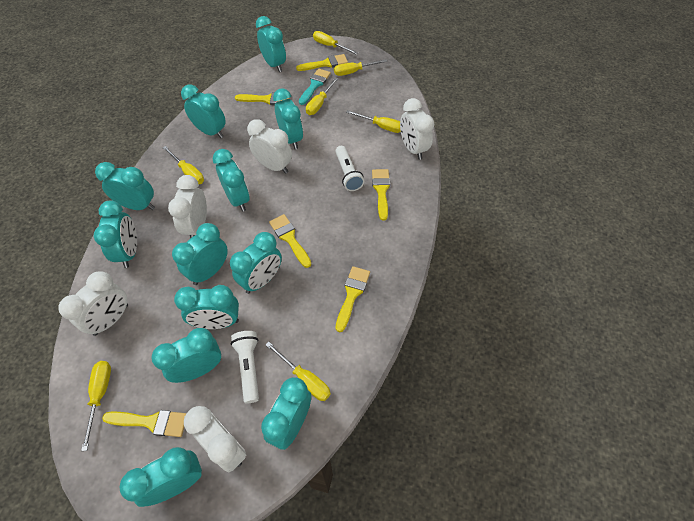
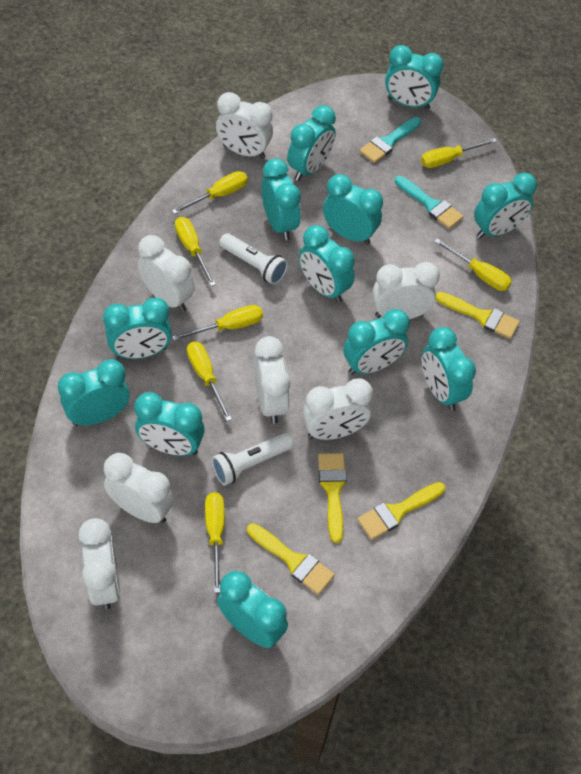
turquoise brush: [299,69,331,105] = 1 -> [359,117,421,163] [395,176,464,229] = 2
white clock: [58,271,128,336] [168,175,207,238] [184,406,246,472] [247,119,292,174] [400,98,434,160] = 5 -> [78,518,120,610] [104,453,174,523] [138,235,195,312] [216,92,273,159] [254,336,291,424] [303,379,373,440] [372,262,440,319] = 7
yellow brush: [102,410,186,437] [235,92,290,105] [269,214,311,268] [296,54,348,71] [336,266,370,332] [372,169,390,221] = 6 -> [247,523,335,595] [318,453,347,543] [357,482,445,540] [436,292,520,339] = 4

